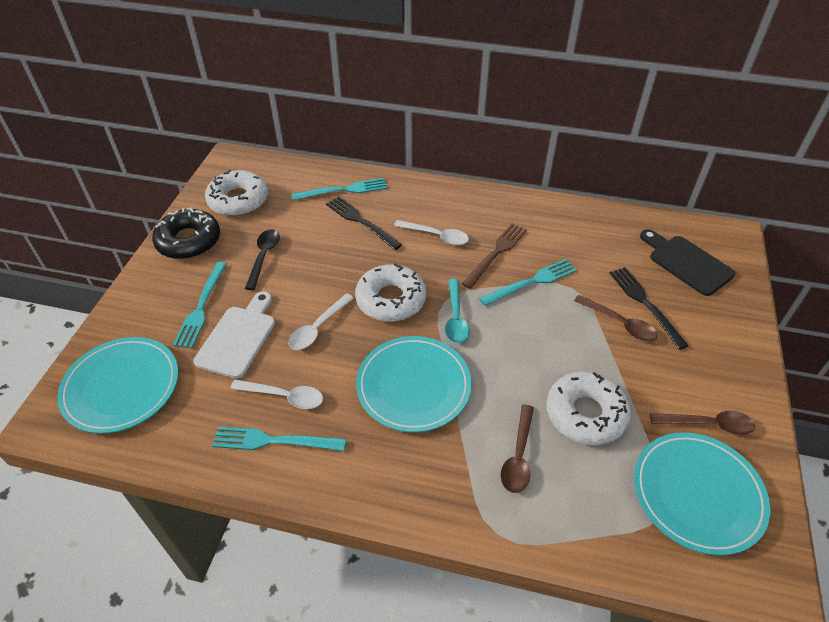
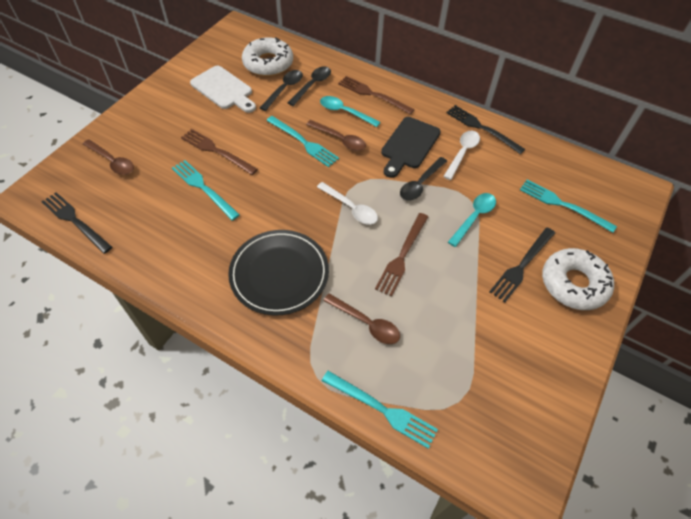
black donut: [152,207,220,259] = 1 -> none = 0
black fork: [326,196,402,250] [610,267,689,350] = 2 -> [42,192,112,254] [446,105,525,154] [489,227,555,302] = 3
black plate: none = 0 -> [228,230,329,315] = 1
black spoon: [245,229,280,290] = 1 -> [260,70,303,111] [288,66,331,106] [400,157,447,201] = 3
brown fork: [462,223,527,289] = 1 -> [181,129,258,175] [338,76,415,115] [375,213,428,297] = 3
turquoise plate: [57,337,178,434] [356,336,472,432] [634,432,771,556] = 3 -> none = 0
turquoise spoon: [445,279,470,343] = 1 -> [320,96,381,127] [448,193,496,247] = 2
white donut: [205,170,268,216] [355,263,426,322] [547,371,631,445] = 3 -> [242,37,293,76] [542,248,614,310] = 2
white spoon: [230,379,323,409] [288,293,354,350] [394,220,469,245] = 3 -> [317,182,378,225] [443,131,480,180] = 2

